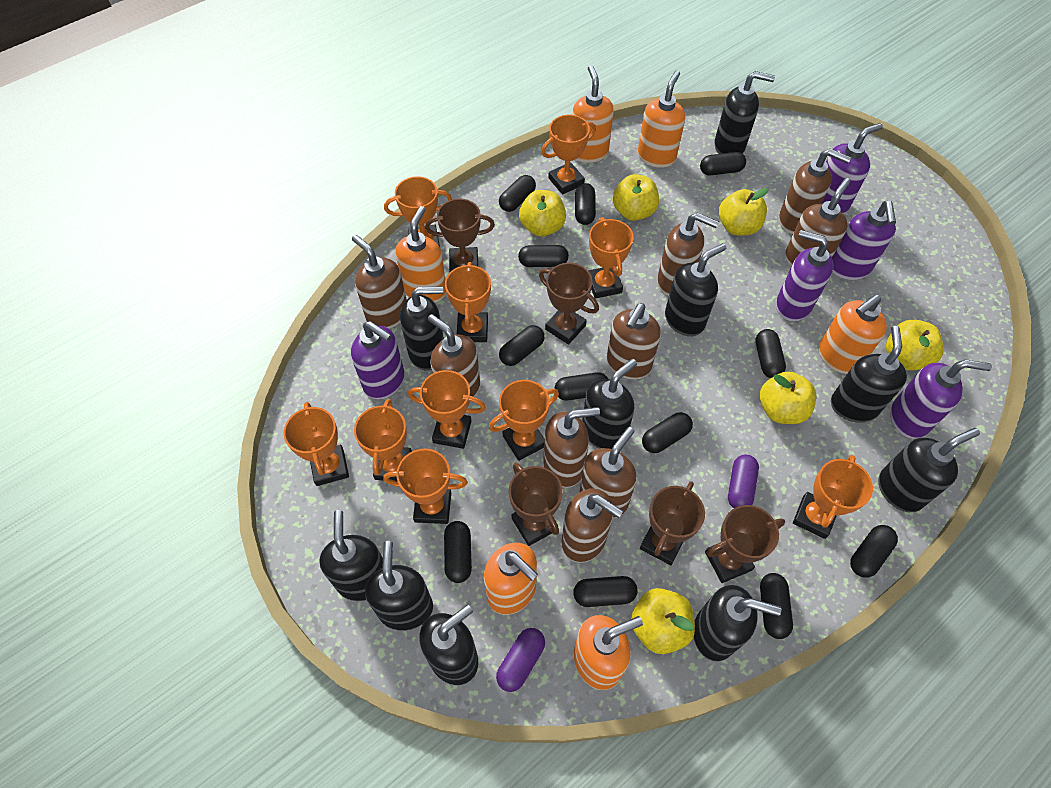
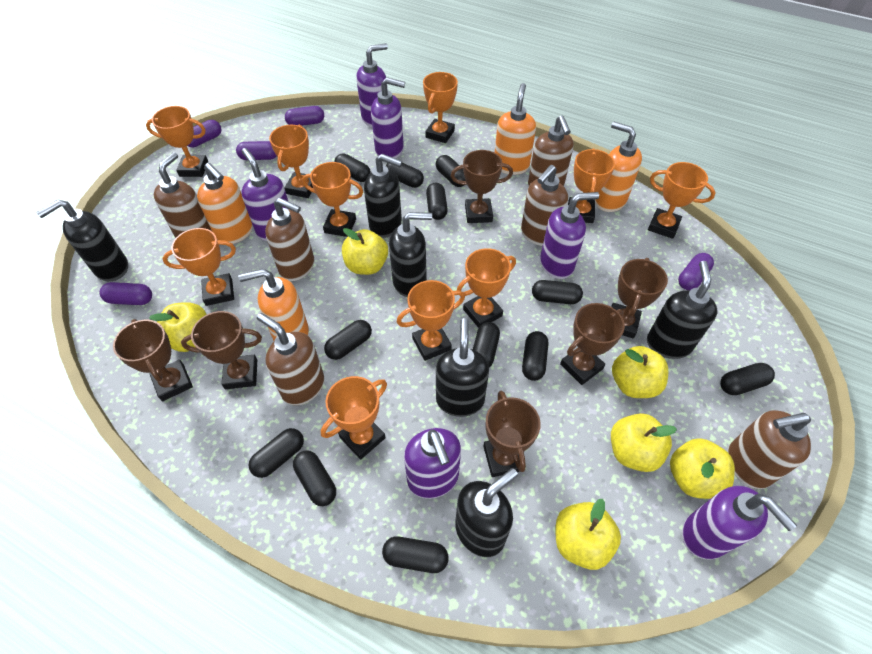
black soap dispenser: [319,510,383,601] [365,541,433,631] [400,286,444,370] [419,604,478,685] [582,359,637,449] [665,243,726,336] [693,585,781,661] [714,71,775,154] [831,326,907,423] [879,428,980,512] = 10 -> [36,199,128,281] [364,154,402,238] [389,212,432,297] [436,318,489,417] [455,468,518,557] [647,261,717,359] = 6
brown soap dispenser: [352,235,407,329] [428,314,480,397] [543,407,600,488] [561,488,623,563] [579,427,637,518] [607,303,661,380] [657,213,719,296] [779,149,851,234] [785,178,851,267] = 9 -> [153,152,212,238] [257,313,324,405] [265,198,314,281] [521,165,568,246] [528,115,574,187] [727,410,811,489] = 6
brown trophy: [425,199,495,272] [509,462,563,546] [539,263,599,345] [640,481,705,565] [705,505,785,583] = 5 -> [113,319,193,401] [181,311,262,389] [451,150,513,223] [483,391,541,477] [560,303,625,385] [611,258,668,339] = 6
orange soap dispenser: [395,206,446,303] [484,543,538,615] [572,65,614,163] [574,615,643,690] [638,70,685,168] [819,295,887,374] = 6 -> [197,163,253,244] [238,269,309,341] [495,83,536,175] [595,122,642,212] = 4
purple capsule: [496,628,545,692] [728,454,759,508] = 2 -> [100,282,152,305] [188,120,221,147] [236,141,277,160] [285,106,324,126] [678,253,714,290] = 5
purple soap dispenser: [351,321,405,400] [776,230,833,321] [822,123,883,214] [832,201,896,280] [890,359,992,439] = 5 -> [242,148,288,241] [356,43,388,128] [371,77,405,159] [404,428,461,499] [540,192,599,279] [682,486,797,559] = 6

